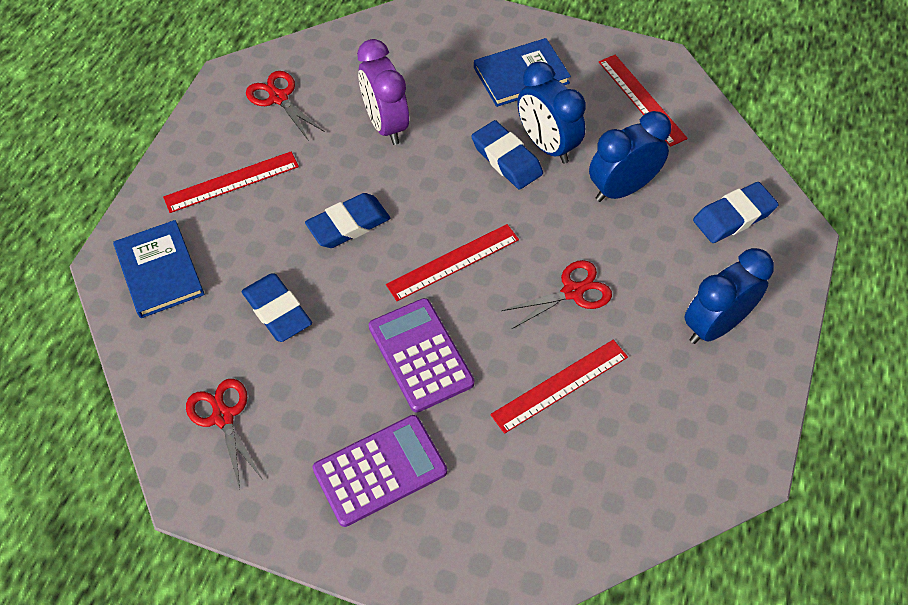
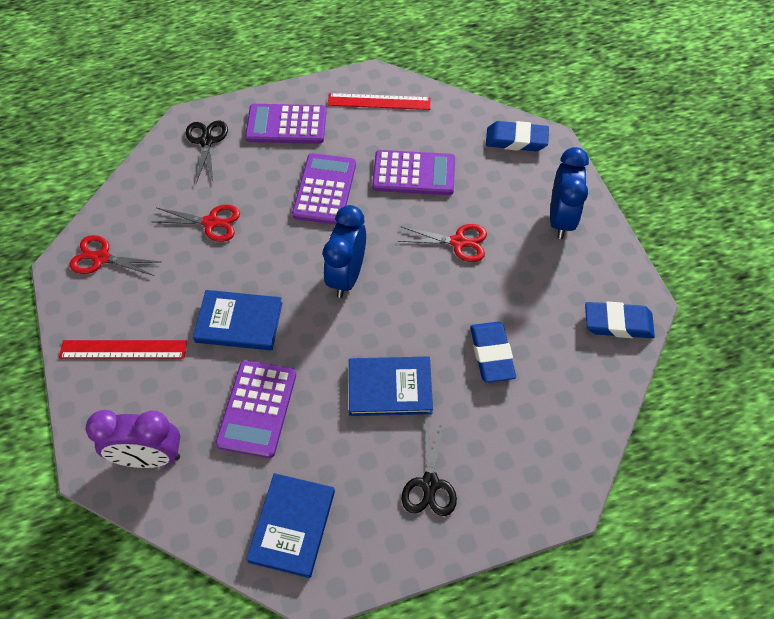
black scissors: none = 0 -> [186,121,228,183] [402,420,457,516] = 2
blue book: [113,220,205,318] [474,38,571,107] = 2 -> [193,290,282,350] [246,473,335,578] [349,357,433,416] = 3
blue clock: [517,61,586,164] [589,111,671,202] [685,248,774,344] = 3 -> [323,205,366,298] [550,147,589,239] = 2
blue eraser: [242,273,312,342] [305,193,390,248] [471,120,543,190] [693,182,779,243] = 4 -> [470,322,516,383] [486,121,549,151] [585,302,655,338] = 3
purple calculator: [312,415,447,527] [369,298,474,413] = 2 -> [215,360,296,458] [245,104,326,144] [292,153,356,225] [372,150,455,195] = 4
red ruler: [163,152,299,213] [386,224,519,301] [490,340,628,434] [599,55,688,147] = 4 -> [59,340,187,358] [328,93,431,110] = 2

